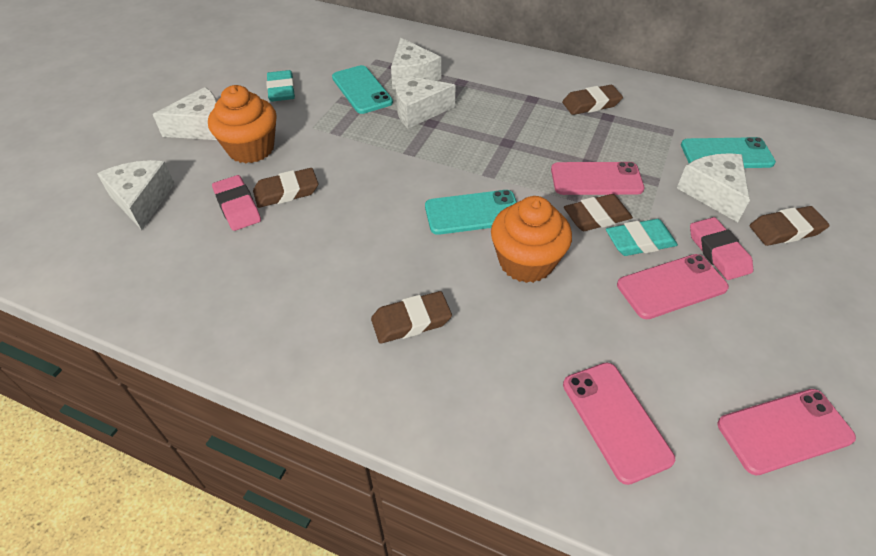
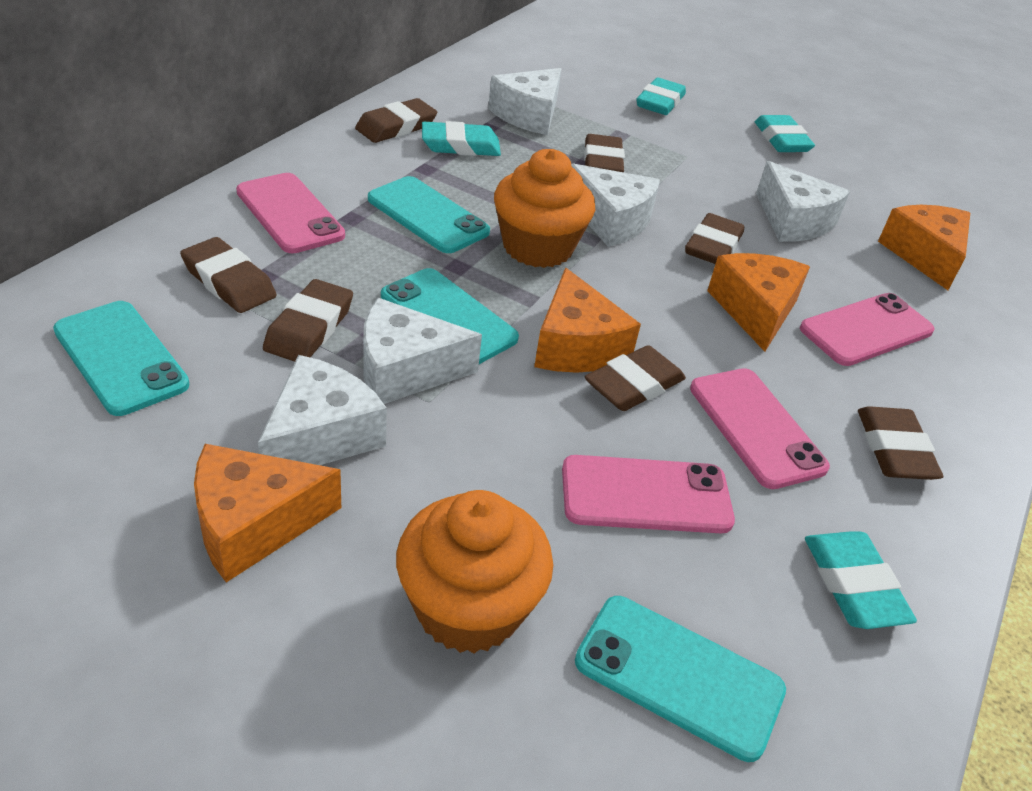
brown eraser: [253,168,318,208] [371,291,452,344] [562,85,623,115] [564,194,633,231] [750,206,830,246] = 5 -> [180,237,277,313] [263,279,353,362] [355,98,437,143] [584,134,625,172] [585,345,686,411] [685,213,744,264] [858,406,943,480] = 7
orange cheese: none = 0 -> [194,444,341,582] [534,267,641,373] [707,253,810,352] [878,205,970,290] = 4
pink eraser: [212,175,261,231] [690,217,753,280] = 2 -> none = 0
turquoise eraser: [266,70,295,102] [606,219,678,256] = 2 -> [422,121,501,156] [636,77,686,115] [755,115,815,152] [805,531,917,629] = 4
turquoise phone: [332,65,393,114] [425,190,517,235] [681,137,776,168] = 3 -> [53,301,190,416] [368,176,490,253] [381,268,519,364] [575,596,786,762] = 4

